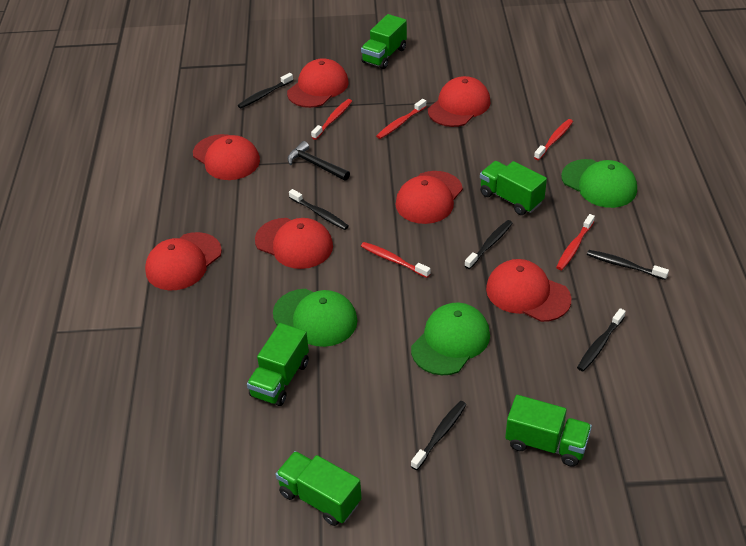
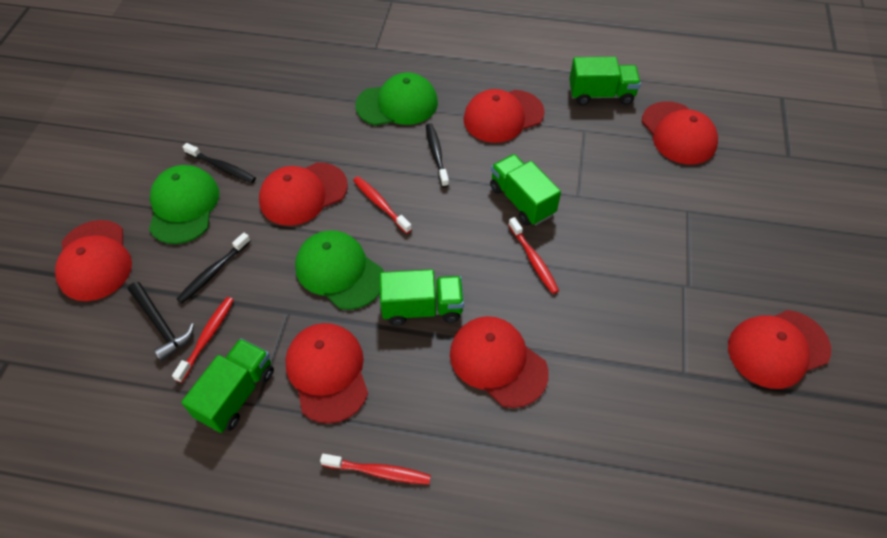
black toothbrush: [238,73,293,108] [289,189,349,230] [411,401,467,470] [465,220,513,269] [577,308,626,371] [587,250,669,280] = 6 -> [177,233,251,303] [183,143,256,183] [426,123,449,188] = 3
green truck: [247,323,309,406] [276,451,362,526] [361,14,407,69] [480,161,547,215] [505,395,592,467] = 5 -> [181,338,274,433] [380,269,464,326] [490,154,561,226] [569,57,641,105] = 4
red toothbrush: [311,99,352,140] [361,242,431,278] [376,99,426,139] [534,119,573,160] [556,214,595,270] = 5 -> [172,297,234,383] [320,454,431,485] [353,176,412,234] [509,217,559,294] = 4

